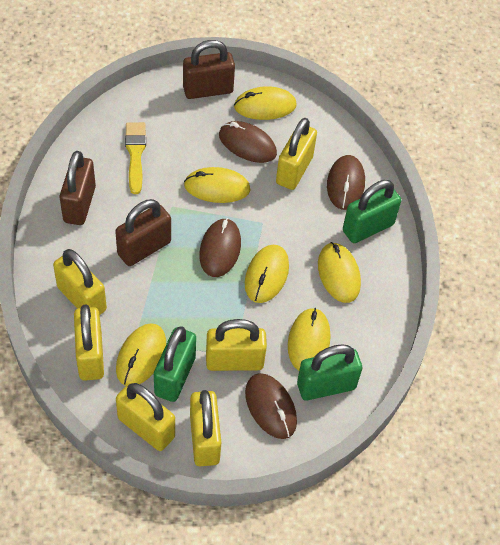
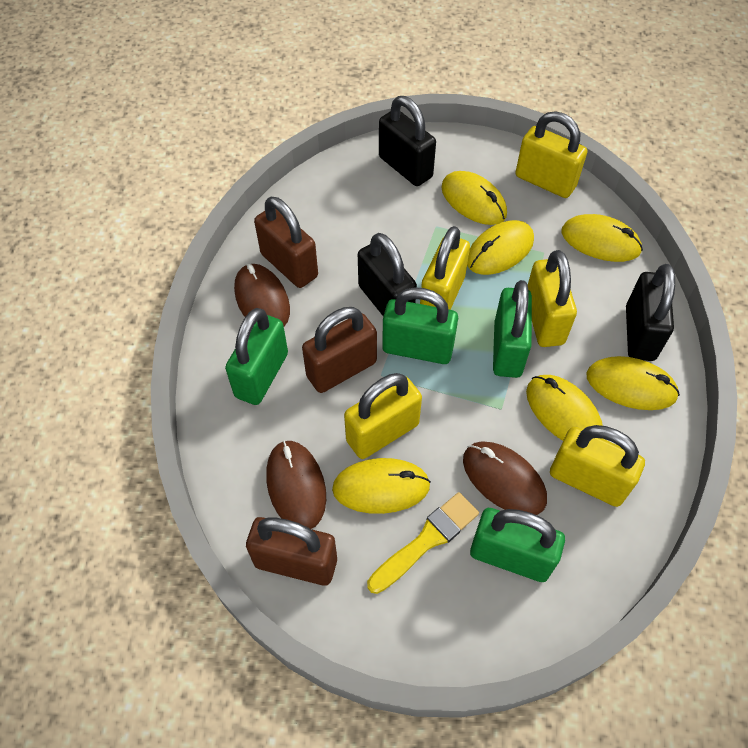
black padlock: none = 0 -> [358,233,417,316] [379,96,436,186] [626,264,675,361] = 3
brown mouse: [199,218,241,277] [219,121,277,163] [245,373,297,439] [327,155,365,210] = 4 -> [234,264,290,326] [266,441,326,529] [463,441,547,515] = 3
green padlock: [154,326,196,402] [297,344,362,401] [343,180,401,243] = 3 -> [225,308,288,405] [382,287,458,364] [470,508,565,582] [493,280,532,378] = 4
yellow padlock: [53,249,107,315] [74,305,104,381] [116,382,175,451] [190,390,221,466] [206,319,267,371] [276,118,317,190] = 6 -> [344,373,422,459] [420,226,470,310] [515,111,587,198] [528,250,577,347] [550,425,645,507] = 5

